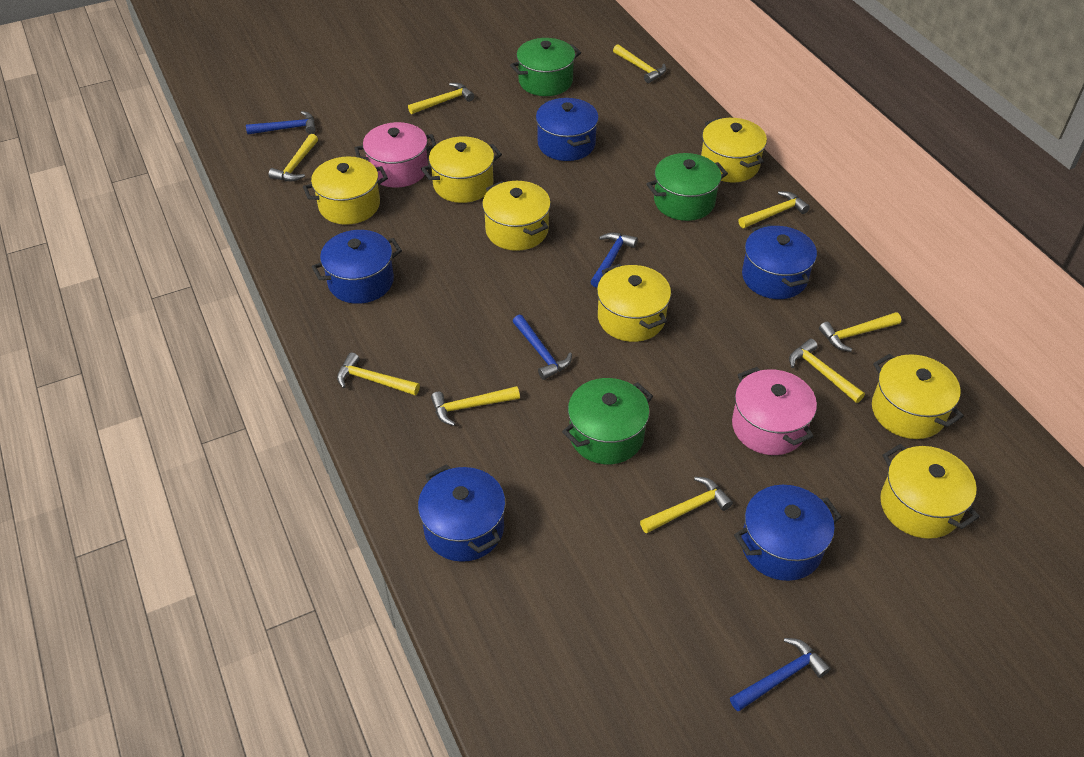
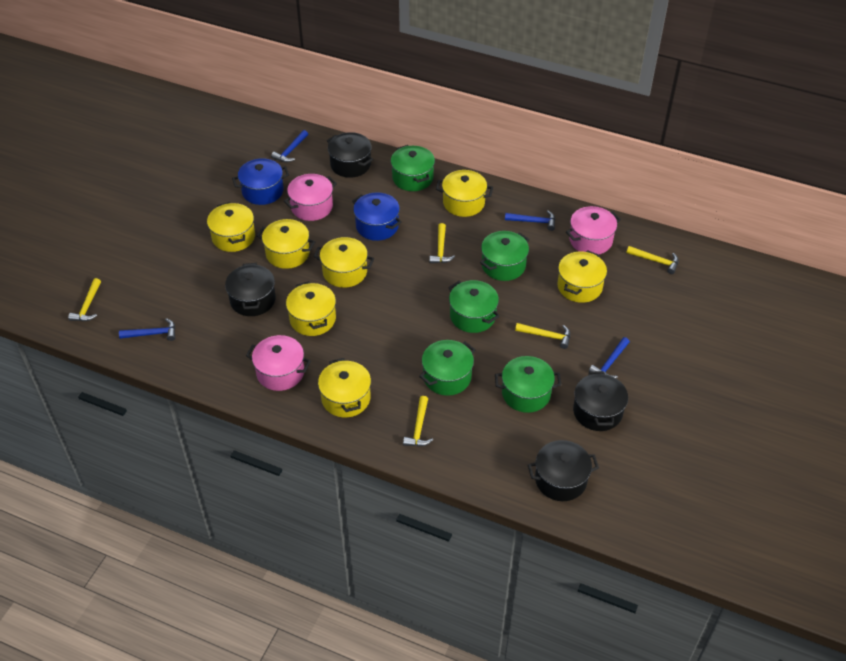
black pot: none = 0 -> [225,263,276,316] [327,132,373,178] [528,440,599,501] [573,371,628,431] = 4
blue pot: [311,230,402,304] [418,464,506,562] [536,98,599,161] [734,485,842,581] [742,224,817,299] = 5 -> [232,158,289,205] [352,192,402,241] = 2
green pot: [510,38,581,96] [562,378,653,464] [646,153,728,221] = 3 -> [391,145,435,191] [419,340,476,396] [448,280,500,333] [480,231,529,281] [495,356,561,413] = 5
pink pot: [355,122,436,188] [732,367,817,455] = 2 -> [246,335,311,391] [284,174,337,221] [566,206,621,254] = 3
yellow hammer: [269,134,318,181] [337,352,420,395] [408,83,474,114] [431,386,520,426] [613,44,666,83] [640,477,733,534] [739,191,810,228] [789,339,865,403] [819,312,901,352] = 9 -> [68,278,101,321] [403,396,433,446] [429,223,455,263] [515,323,570,349] [626,246,679,274] = 5

